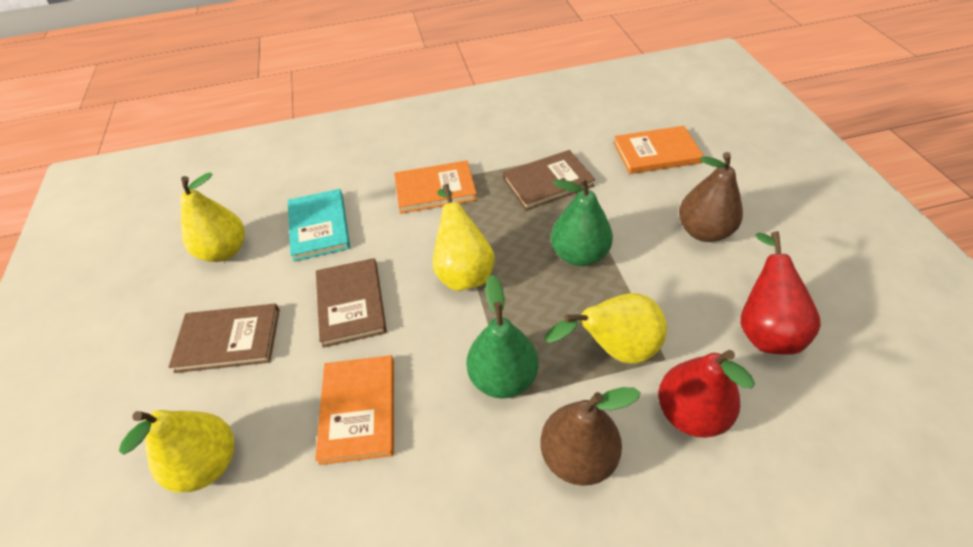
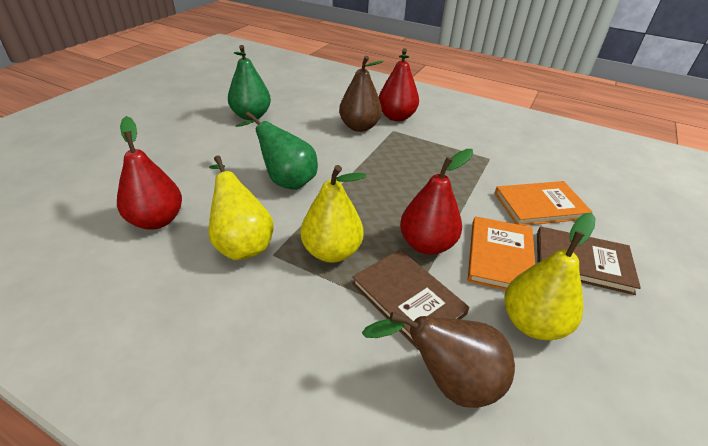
brown book: [169,304,280,373] [316,258,387,348] [503,150,595,210] = 3 -> [352,249,469,350] [537,226,641,295] = 2
orange book: [315,355,394,465] [394,160,477,213] [614,126,704,174] = 3 -> [468,216,535,290] [495,181,593,226] = 2
red pear: [658,350,755,438] [740,231,821,355] = 2 -> [117,116,182,230] [379,48,419,121] [400,149,473,255] = 3
turquoise book: [288,189,350,261] = 1 -> none = 0
yellow pear: [119,410,234,492] [180,172,245,262] [433,184,495,291] [545,293,667,364] = 4 -> [209,155,274,260] [301,165,366,263] [504,213,596,340] = 3

